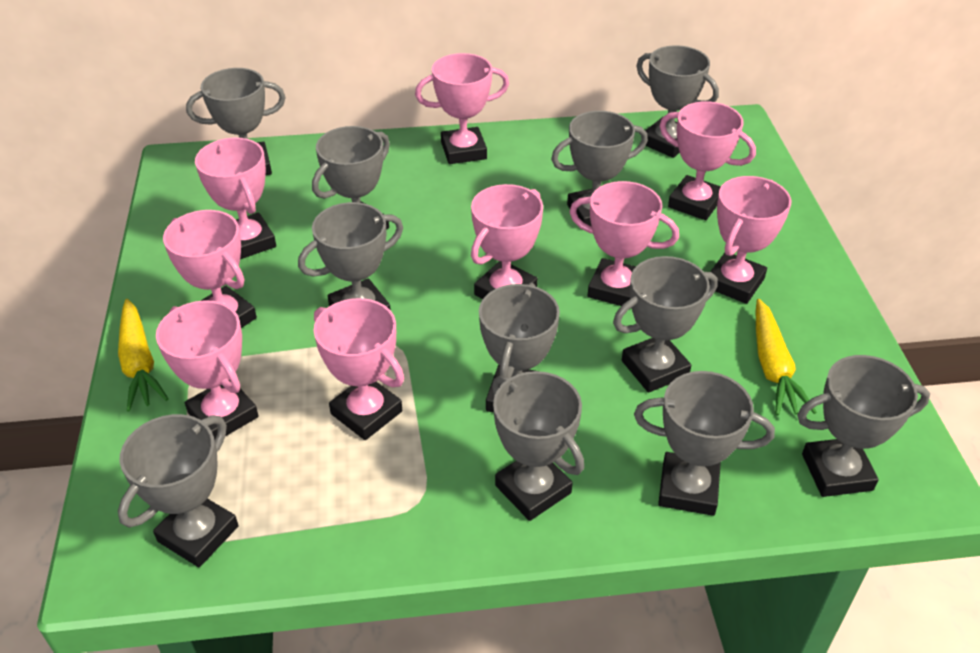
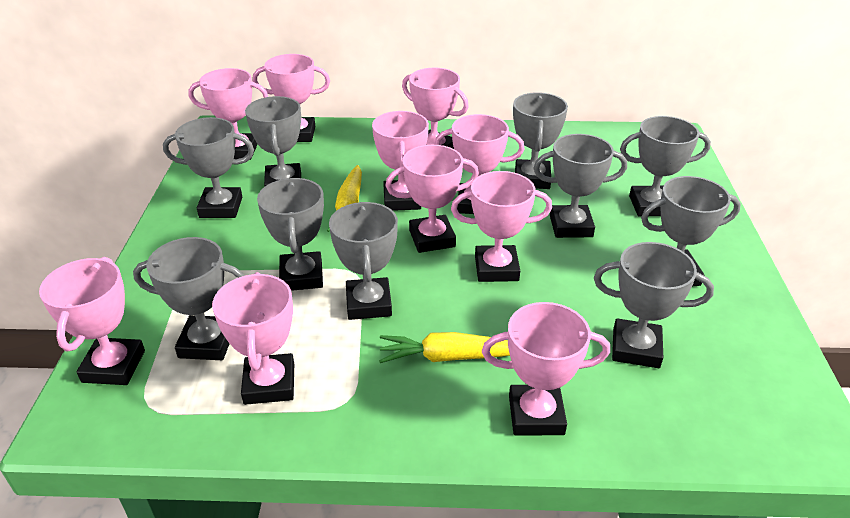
grey trophy: [118,414,239,567] [186,68,286,175] [298,202,403,310] [312,126,390,230] [479,282,560,413] [492,371,584,521] [551,111,648,226] [613,256,718,393] [634,371,775,516] [636,45,719,158] [797,355,930,497] = 11 -> [133,237,244,360] [163,117,254,218] [245,96,301,186] [257,178,324,291] [329,202,398,320] [513,92,568,189] [533,134,627,238] [594,242,714,368] [620,116,711,216] [641,176,741,286] = 10
pink trophy: [156,300,259,440] [163,210,257,328] [195,138,276,259] [314,298,404,440] [415,53,509,164] [471,184,543,299] [570,181,679,306] [659,101,756,220] [708,176,792,304] = 9 -> [39,257,145,385] [188,68,268,160] [212,272,294,405] [253,54,330,142] [372,111,429,211] [386,145,479,253] [402,68,469,149] [435,114,524,214] [451,171,552,282] [482,302,610,435] = 10

